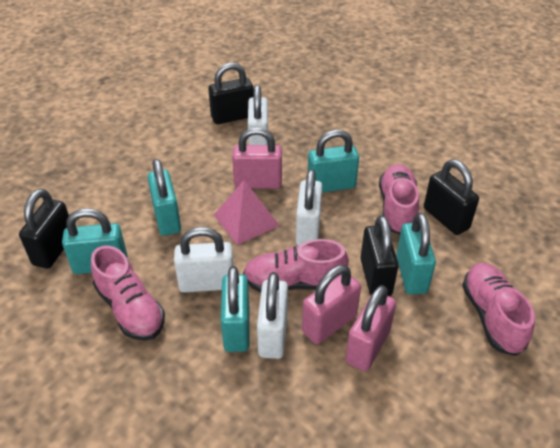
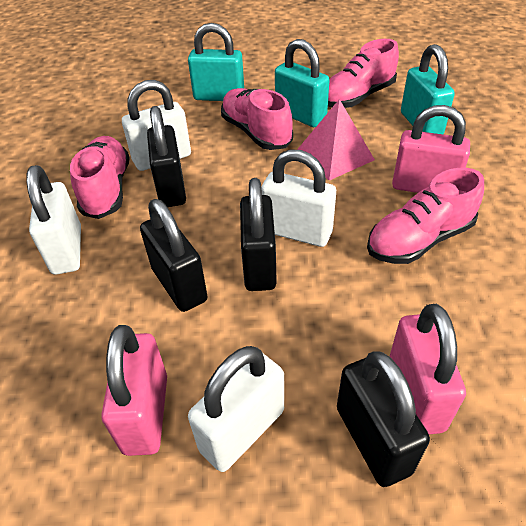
turquoise padlock: [62,208,127,274] [147,159,181,236] [221,266,249,352] [308,130,359,193] [396,213,436,294] = 5 -> [188,23,244,101] [275,39,330,127] [401,44,455,134] = 3

